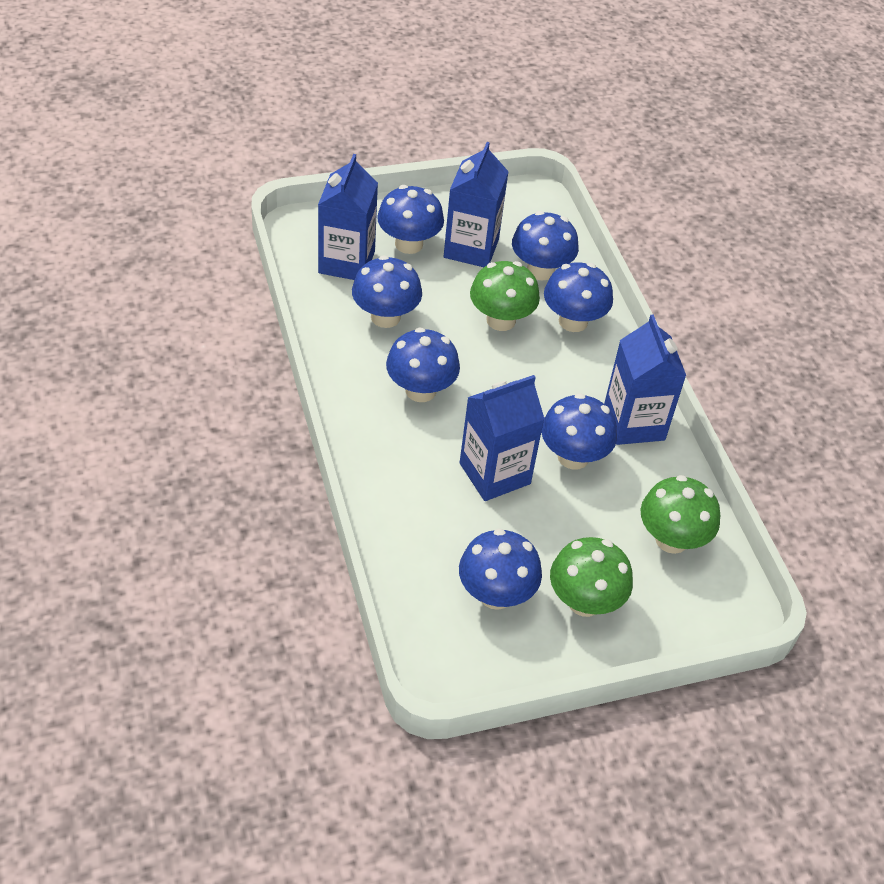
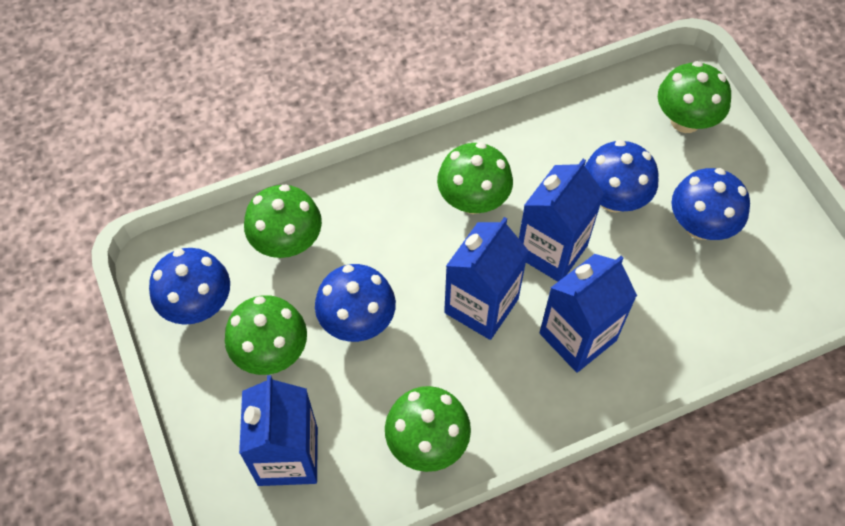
blue mushroom: [352,255,422,328] [377,185,444,254] [386,327,460,402] [459,529,542,610] [512,211,579,281] [541,393,617,470] [544,262,613,332] = 7 -> [149,248,230,325] [315,264,396,342] [585,140,659,212] [671,168,750,240] = 4
green mushroom: [470,261,540,331] [550,537,633,617] [641,475,720,554] = 3 -> [225,295,307,375] [244,184,322,258] [385,386,471,472] [437,142,513,214] [658,61,731,133] = 5

